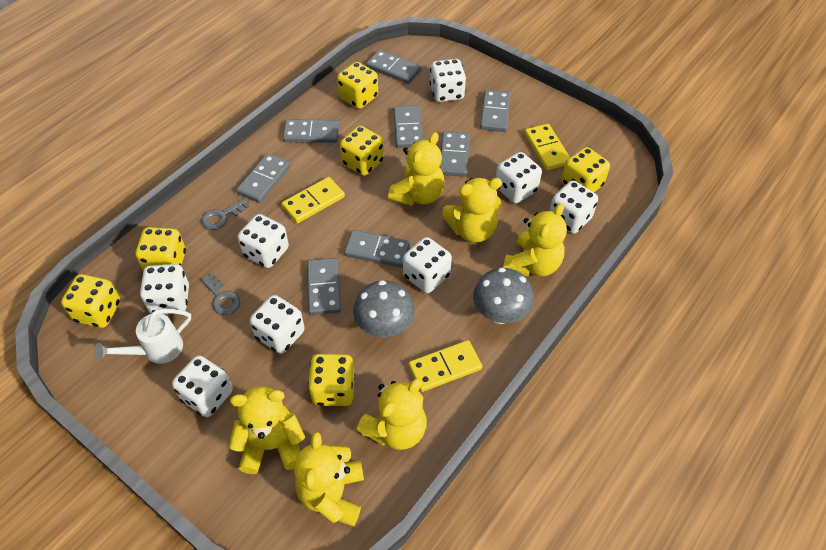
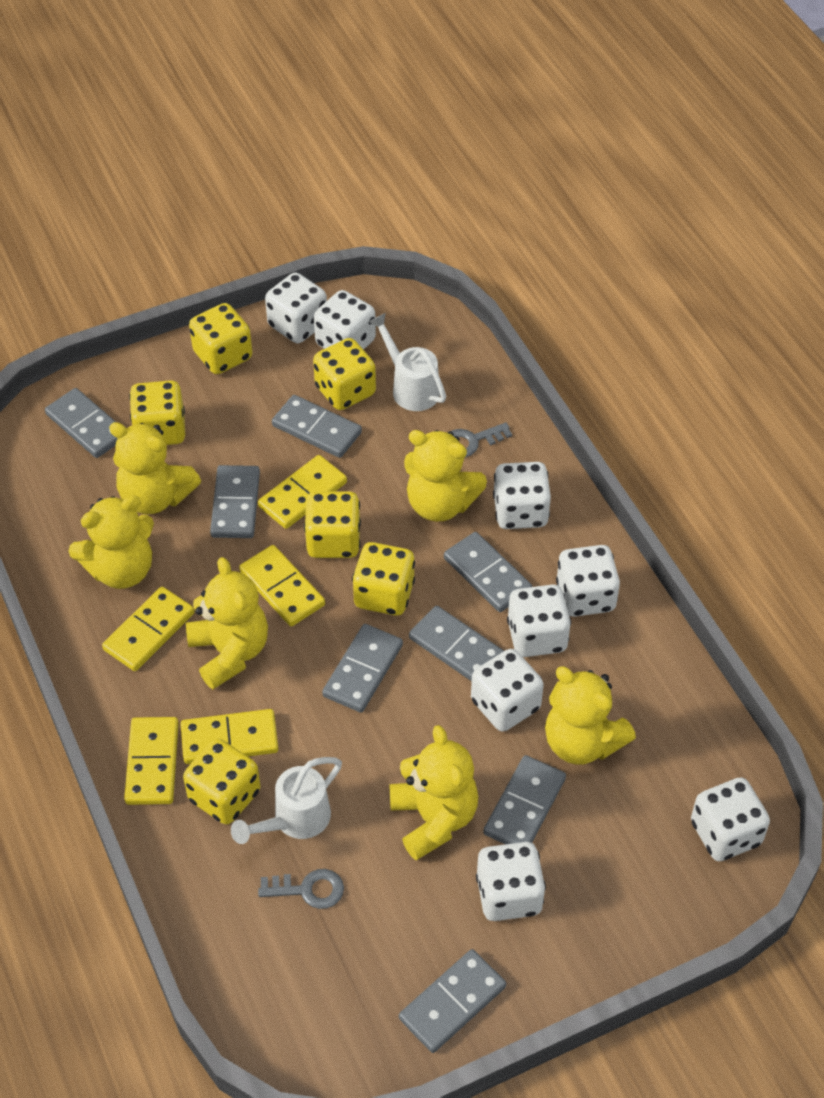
grey mushroom: [353,280,415,337] [473,268,534,324] = 2 -> none = 0
white watering can: [94,309,191,364] = 1 -> [231,757,342,844] [369,313,446,411] = 2
yellow domino: [282,177,345,223] [409,340,482,392] [524,124,570,170] = 3 -> [102,587,194,671] [124,717,179,805] [180,709,278,764] [239,545,325,626] [258,455,347,529] = 5

